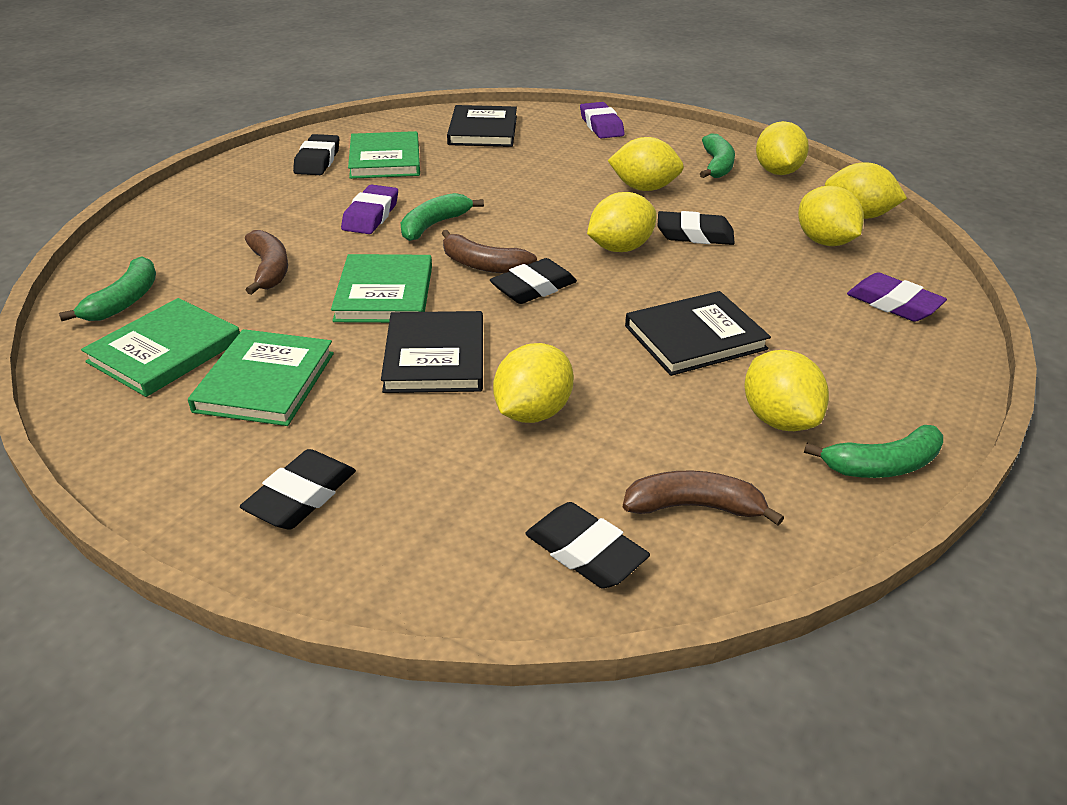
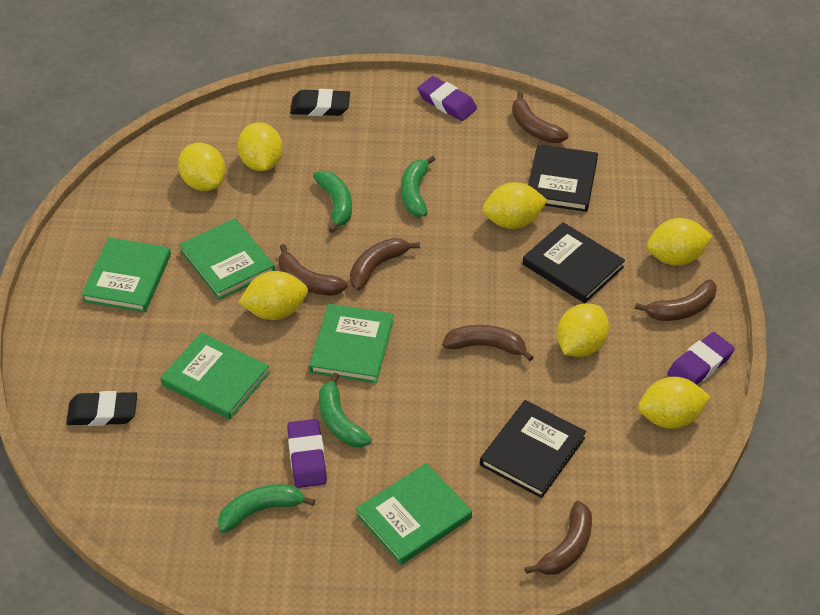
black eraser: [240,449,356,530] [293,134,339,175] [490,258,577,304] [525,502,650,589] [658,211,735,245] = 5 -> [66,391,137,426] [290,89,350,116] = 2
brown banana: [245,230,288,295] [442,230,537,273] [623,471,784,526] = 3 -> [279,244,348,296] [350,238,420,290] [442,325,533,361] [512,92,569,143] [525,501,592,575] [635,279,717,321] = 6
green book: [81,298,240,397] [188,329,334,426] [331,254,432,323] [348,131,420,179] = 4 -> [81,237,171,313] [161,332,270,419] [179,218,275,300] [309,304,394,383] [356,463,472,565] = 5

